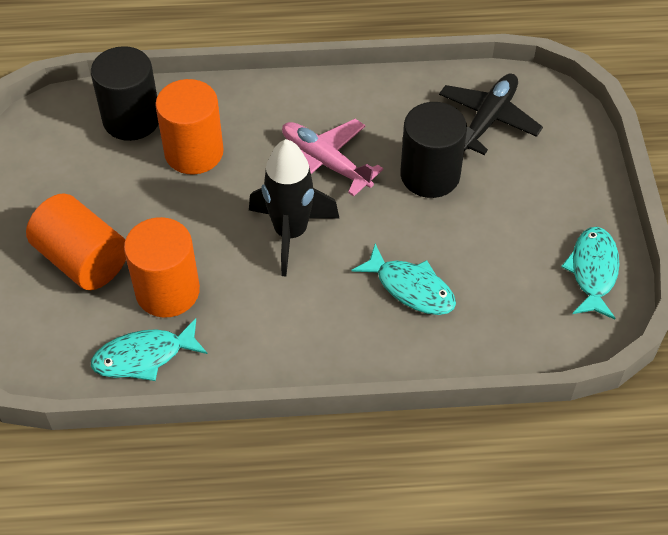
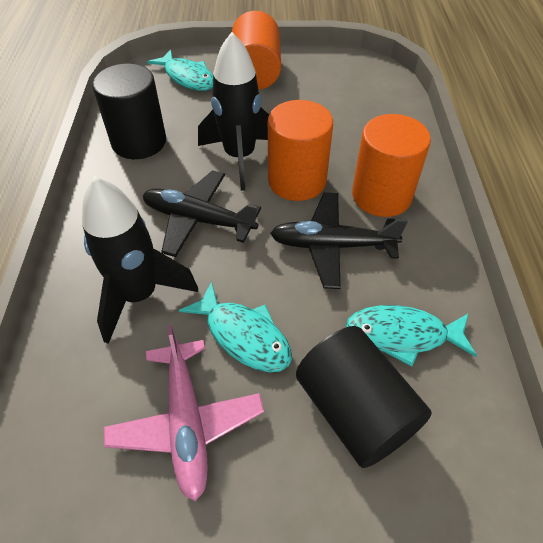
black plane: [439,73,543,155] = 1 -> [143,170,261,257] [270,193,408,289] = 2
black rocket: [249,139,339,276] = 1 -> [82,176,198,344] [198,32,269,191] = 2

